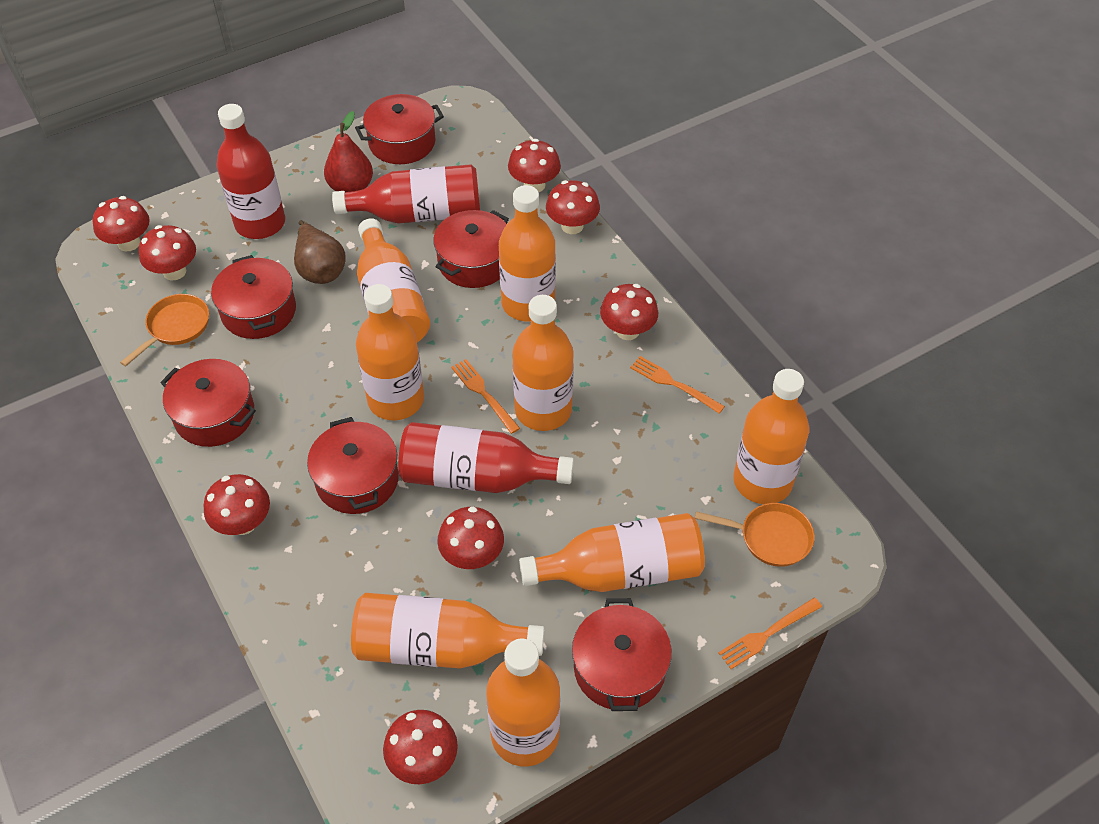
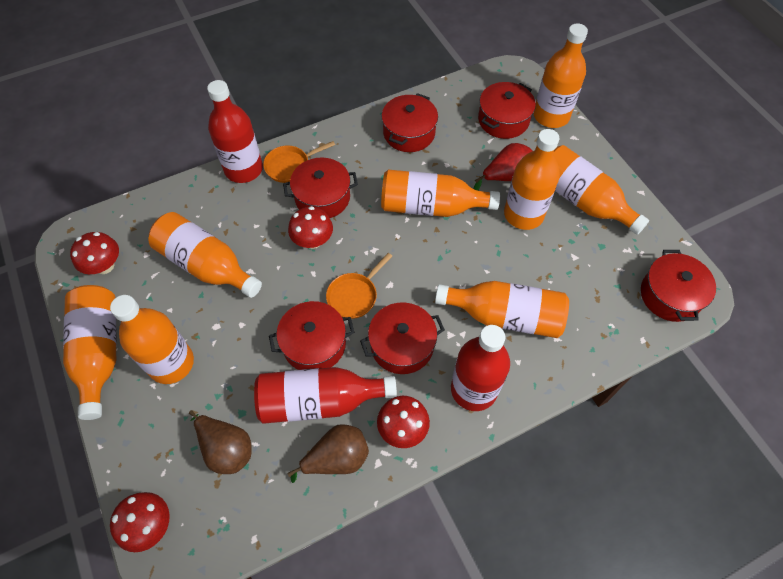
brown pear: [294,220,346,284] = 1 -> [189,410,252,474] [287,424,369,483] = 2
orange fork: [451,359,520,434] [630,356,725,414] [718,598,822,669] = 3 -> none = 0
red mushroom: [93,196,150,251] [139,225,196,280] [203,474,270,535] [383,710,458,784] [437,507,504,569] [508,139,561,192] [546,180,600,234] [600,284,658,340] = 8 -> [70,232,119,274] [110,492,170,552] [288,206,333,249] [377,396,430,448] = 4

